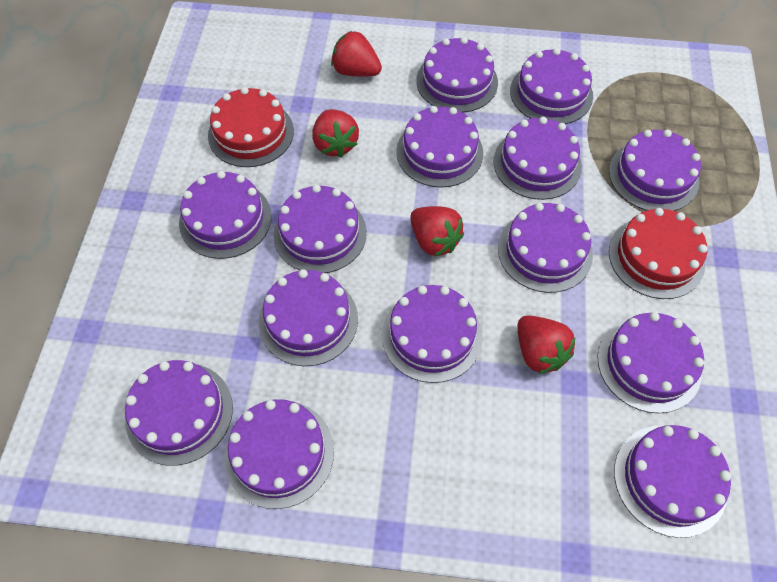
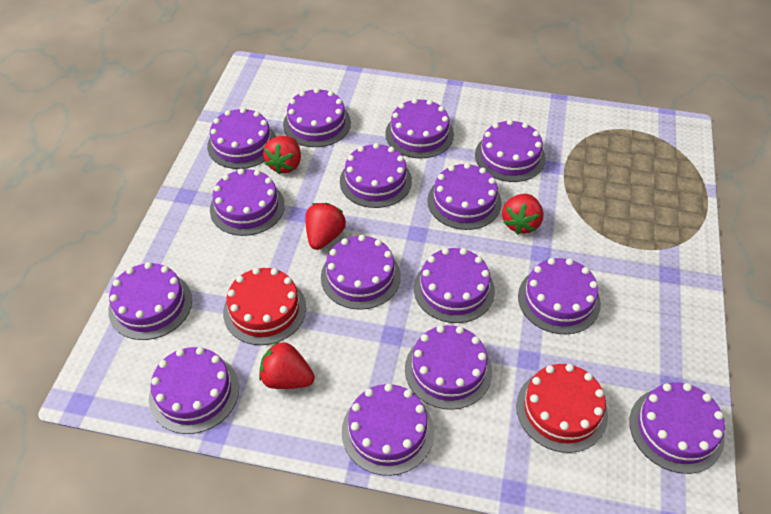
purple cake: [125,360,233,466] [179,171,272,259] [224,399,334,509] [259,269,358,366] [274,185,367,273] [382,285,482,383] [396,106,483,188] [416,37,498,113] [494,117,582,200] [498,203,593,293] [510,48,593,124] [598,312,704,413] [609,129,701,211] [614,425,731,538] = 14 -> [108,262,192,340] [149,347,239,434] [207,108,276,169] [210,169,285,236] [283,88,351,147] [321,235,401,310] [340,143,412,208] [342,384,434,476] [385,98,454,159] [405,325,492,410] [414,248,495,323] [427,163,502,230] [475,119,546,182] [518,258,601,334] [629,383,725,474] = 15

